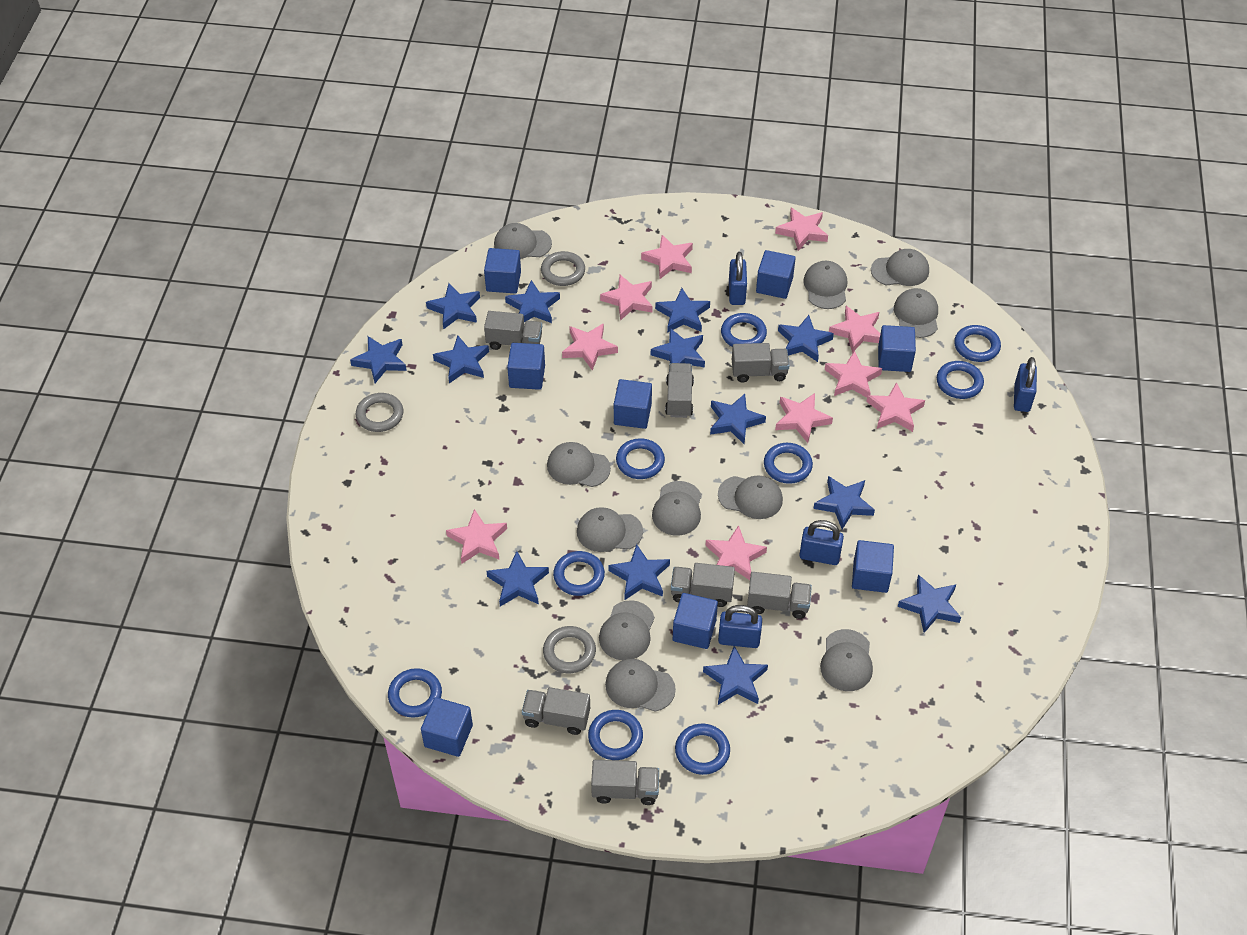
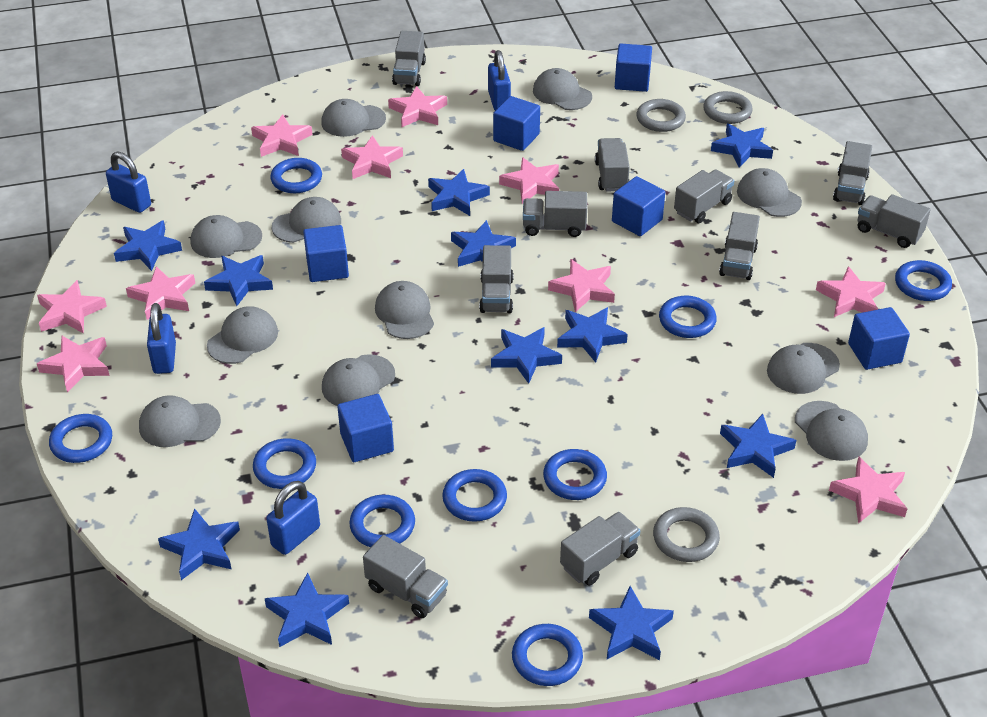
blue cube: [421,697,473,757] [484,248,521,294] [507,343,545,390] [614,379,652,429] [673,593,718,649] [756,250,796,299] [852,540,894,593] [878,325,916,372] = 8 -> [303,225,349,282] [337,394,394,462] [493,96,540,151] [612,176,665,236] [615,44,652,92] [848,307,910,370] = 6
blue star: [350,336,407,383] [426,283,480,330] [433,335,489,383] [486,551,549,607] [505,280,560,323] [608,544,670,600] [651,328,705,367] [655,288,710,333] [703,646,768,705] [710,394,766,444] [778,315,834,362] [813,476,875,529] [898,574,961,633] = 13 -> [114,220,182,271] [158,508,240,580] [204,255,273,306] [264,573,349,647] [428,169,490,216] [451,220,516,267] [491,327,562,384] [557,307,628,363] [589,586,674,660] [711,123,773,168] [720,414,796,478] = 11
grey truck: [484,311,542,350] [522,687,590,735] [591,760,659,805] [665,363,694,418] [671,563,735,607] [732,343,790,382] [747,572,812,619] = 7 -> [363,535,448,618] [392,31,426,86] [479,245,514,313] [523,191,587,237] [560,512,640,586] [595,138,630,191] [674,169,734,223] [719,212,760,280] [833,141,872,205] [858,194,931,248] = 10

